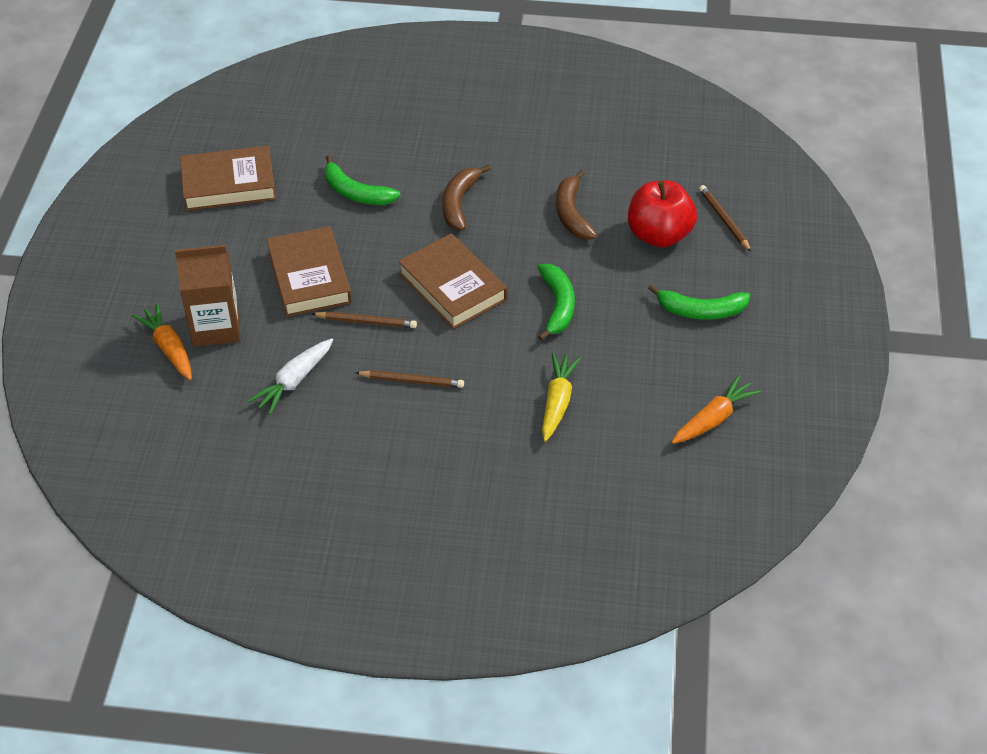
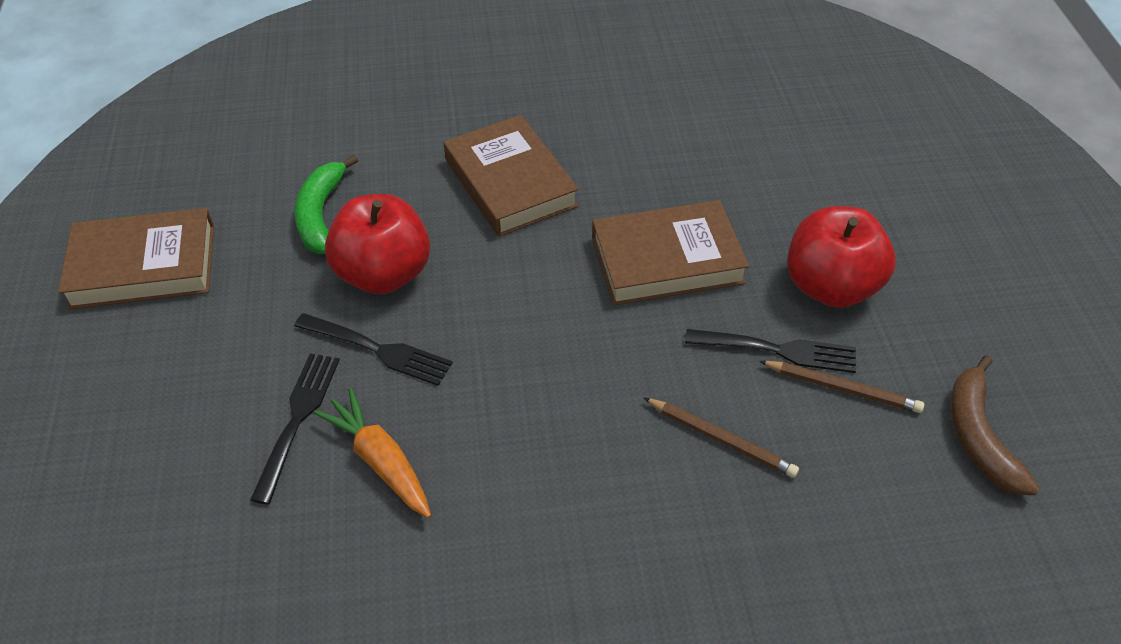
black fork: none = 0 -> [250,353,340,505] [294,313,453,386] [685,329,856,373] = 3
brown banana: [442,164,491,231] [556,170,597,240] = 2 -> [950,355,1040,495] = 1
brown carton: [175,245,240,347] = 1 -> none = 0
brown pencil: [312,311,417,328] [355,370,464,388] [699,185,751,252] = 3 -> [643,397,799,478] [759,361,924,413] = 2
green banana: [325,155,400,205] [537,264,575,341] [648,284,750,320] = 3 -> [294,155,358,254] = 1
orange carrot: [132,303,192,380] [671,375,761,444] = 2 -> [313,388,431,518] = 1
red apple: [628,180,697,248] = 1 -> [325,194,430,294] [787,206,896,308] = 2
white carrot: [248,338,333,415] = 1 -> none = 0
yellow carrot: [542,353,581,442] = 1 -> none = 0

